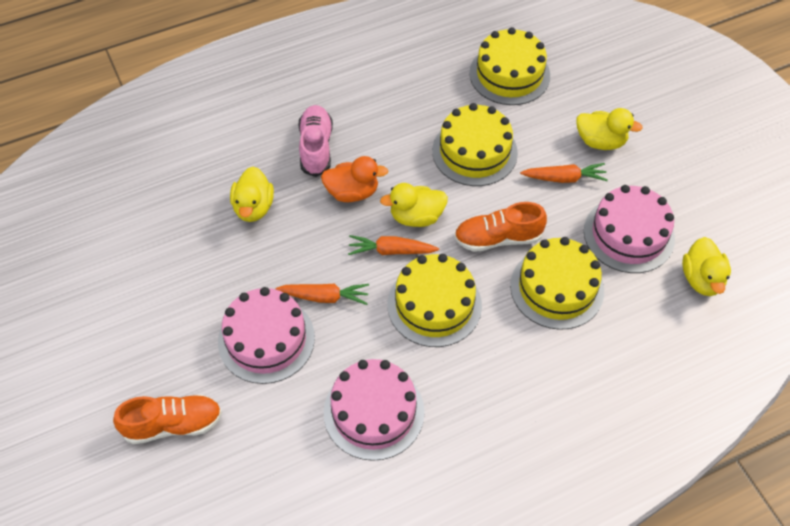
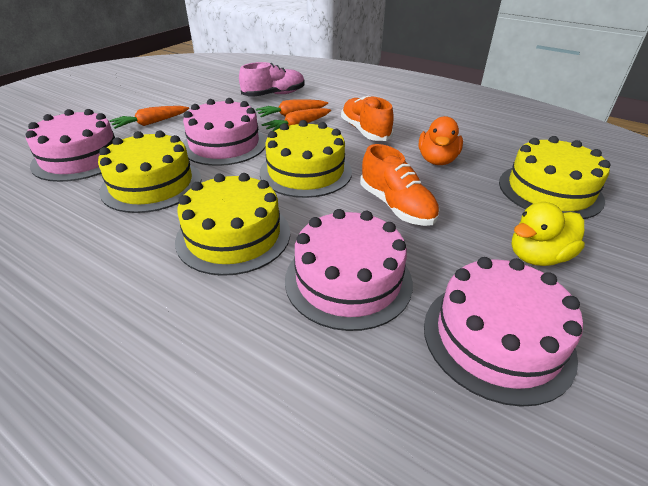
pink cake: [218,287,315,384] [324,359,425,461] [584,185,675,273] = 3 -> [26,109,115,182] [183,98,266,166] [285,209,413,331] [424,257,583,407] = 4
yellow duck: [230,167,274,222] [380,183,448,227] [577,108,643,150] [682,237,731,296] = 4 -> [512,202,585,266] = 1

